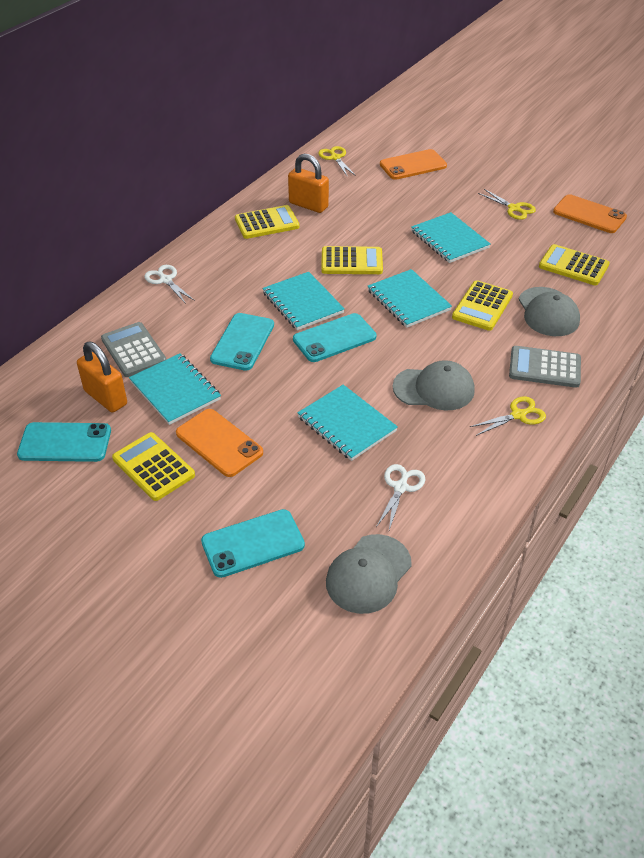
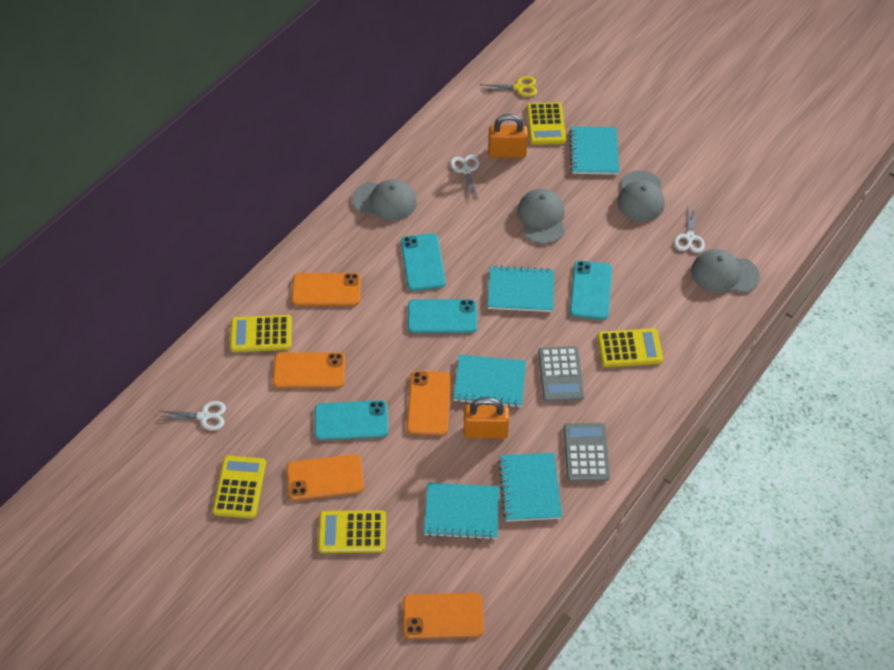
grey cap: [326,534,412,614] [393,360,475,411] [518,287,580,336] = 3 -> [352,179,417,221] [517,189,565,244] [617,170,665,222] [691,249,760,293] = 4
orange phone: [176,409,263,477] [380,149,447,180] [553,194,627,233] = 3 -> [273,352,346,388] [287,454,364,501] [292,273,361,306] [403,593,484,639] [407,371,451,435] = 5
white scissors: [144,265,195,304] [376,464,425,530] = 2 -> [157,401,226,430] [450,155,479,201] [674,206,705,253] = 3
yellow scissors: [318,146,356,177] [470,396,546,436] [478,189,536,220] = 3 -> [480,76,537,97] = 1

